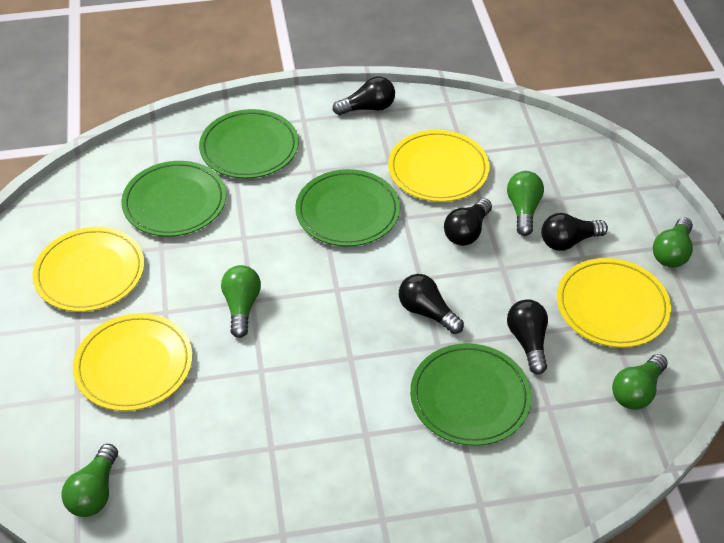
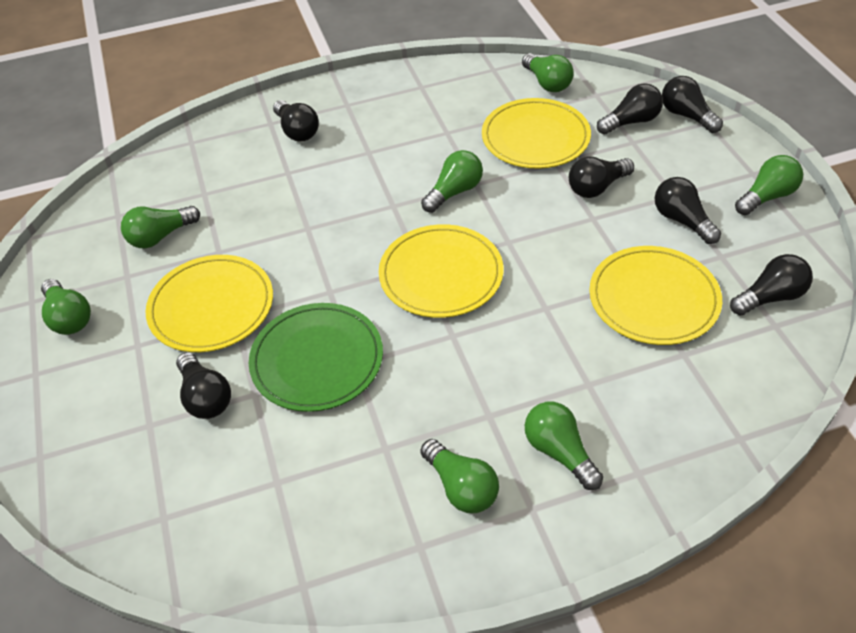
black light bulb: [333,76,395,115] [399,274,464,334] [444,198,492,246] [507,299,548,374] [541,213,608,251] = 5 -> [176,352,231,419] [273,100,319,141] [569,157,634,198] [597,83,663,135] [655,177,721,244] [662,76,723,133] [730,254,813,315] = 7
green light bulb: [61,444,118,517] [221,265,261,338] [507,171,544,236] [612,354,668,410] [653,217,693,268] = 5 -> [41,279,91,335] [121,206,200,249] [420,439,499,513] [421,150,483,213] [522,53,574,92] [525,402,603,490] [735,155,803,215] = 7
green plate: [121,161,226,237] [199,109,299,179] [295,169,400,246] [410,343,532,446] = 4 -> [249,303,383,412] = 1

